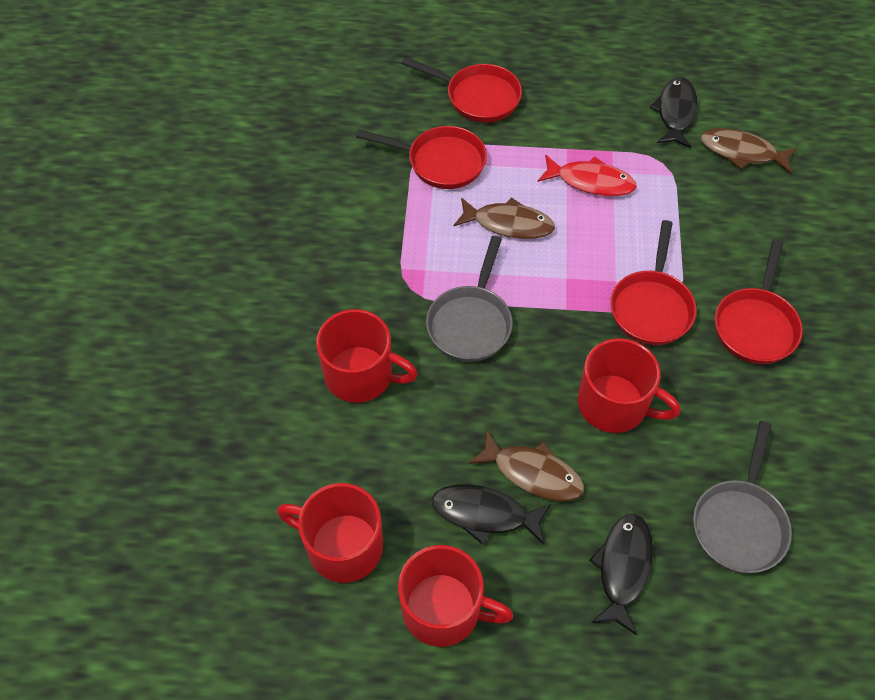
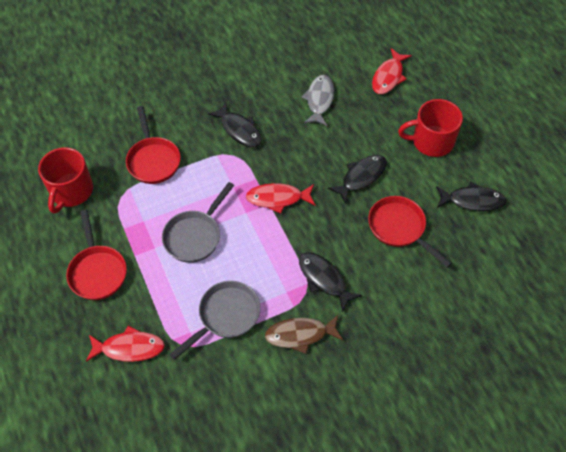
black fish: [432,484,551,545] [589,514,653,635] [650,77,697,148] = 3 -> [208,102,262,147] [299,252,362,313] [328,155,387,204] [436,182,507,211] = 4
brown fish: [454,197,555,239] [469,429,584,501] [701,128,797,174] = 3 -> [265,315,343,354] = 1
grey fish: none = 0 -> [301,75,334,126] = 1
red fish: [538,155,637,196] = 1 -> [86,326,165,362] [246,183,315,214] [372,48,412,94] = 3
red mug: [277,483,383,583] [316,309,418,403] [398,545,513,647] [578,338,680,433] = 4 -> [38,147,93,214] [398,99,463,157] = 2
red pan: [356,126,487,189] [401,57,522,123] [610,220,697,345] [715,239,803,364] = 4 -> [66,209,127,300] [126,106,181,184] [368,196,452,268] = 3

